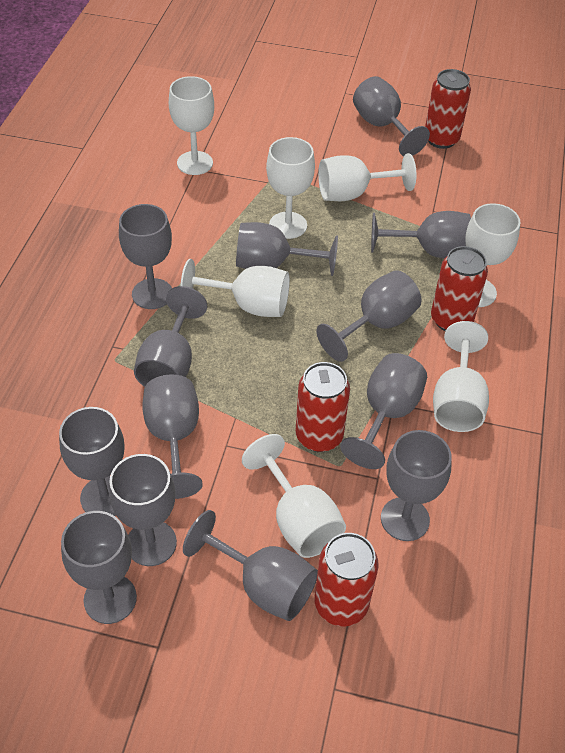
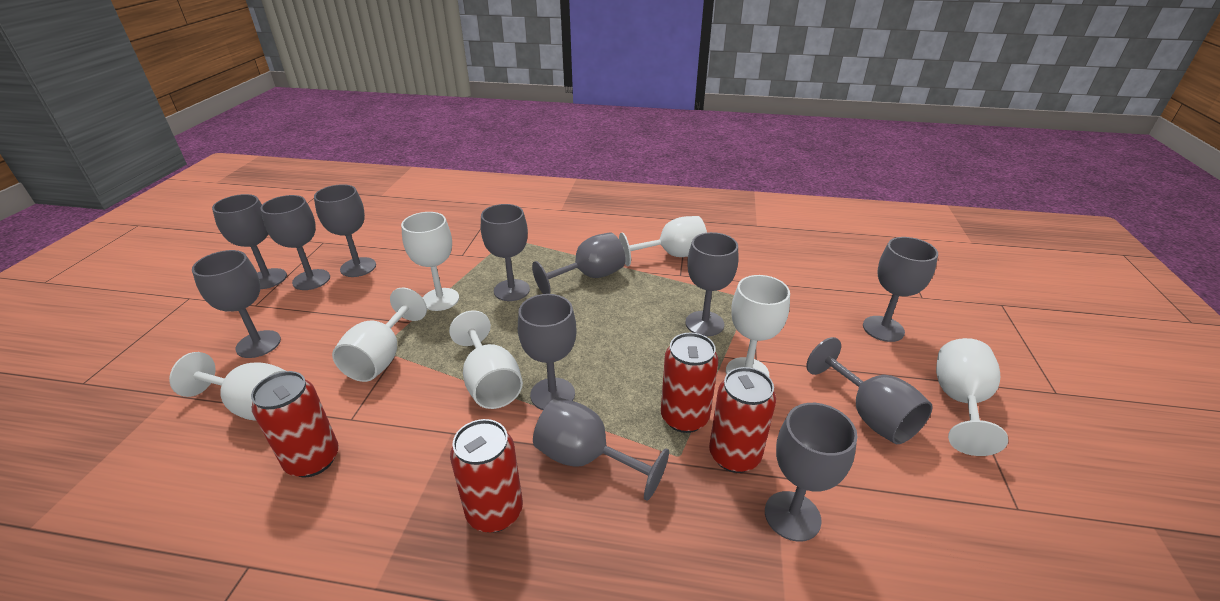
grey goblet: [59,407,125,516] [61,511,137,624] [109,454,177,566] [119,204,172,309] [134,286,207,387] [142,375,203,499] [183,510,318,621] [236,222,338,276] [317,270,422,362] [340,353,427,469] [353,76,430,156] [371,211,471,259] [381,430,452,541] = 13 -> [192,250,281,358] [212,194,287,289] [260,195,330,290] [314,184,376,277] [481,204,530,301] [518,294,577,410] [532,232,626,294] [533,397,669,501] [685,232,739,336] [765,403,858,542] [806,337,932,444] [863,237,938,342] = 12

